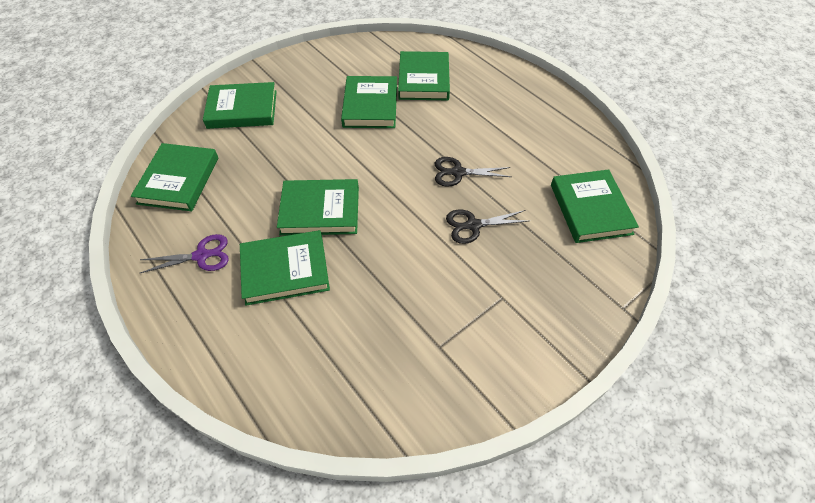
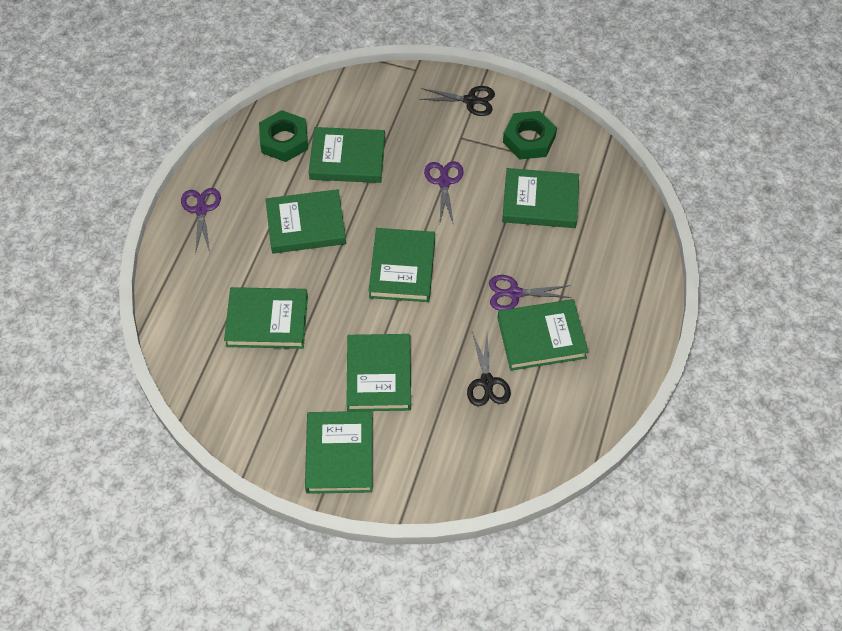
green book: [131,143,218,211] [203,82,277,129] [240,230,330,305] [277,179,359,236] [341,76,397,128] [398,51,450,100] [551,169,639,243] = 7 -> [224,287,308,349] [265,189,346,254] [305,411,373,494] [309,127,385,183] [346,334,411,411] [368,228,435,302] [497,299,588,371] [502,168,579,228] = 8
green nut: none = 0 -> [259,110,308,162] [503,111,557,159] = 2
purple scissors: [140,234,229,273] = 1 -> [181,188,221,255] [424,161,464,225] [489,275,571,311] = 3

